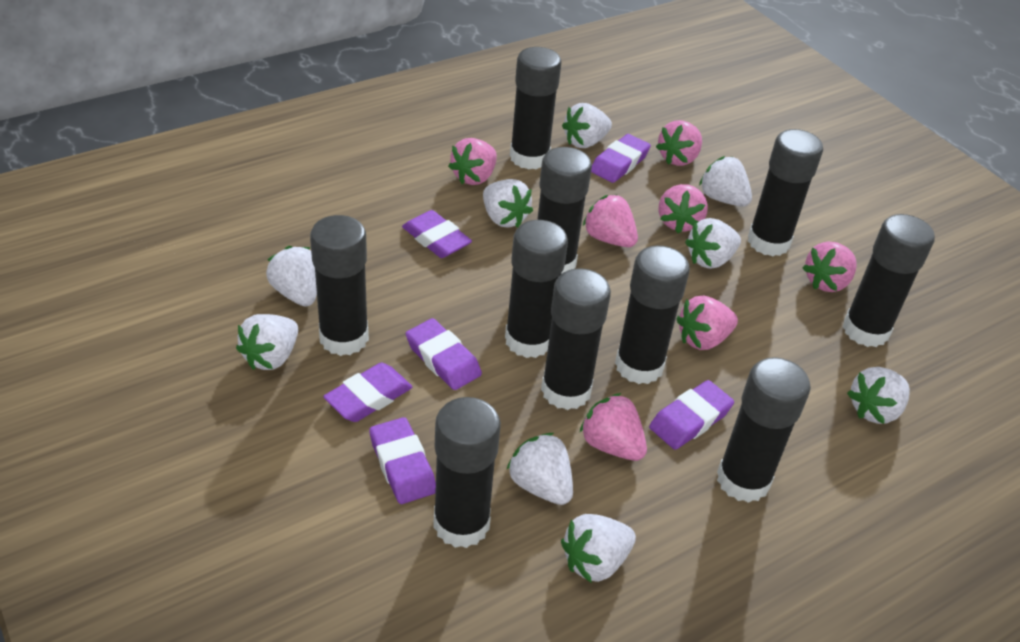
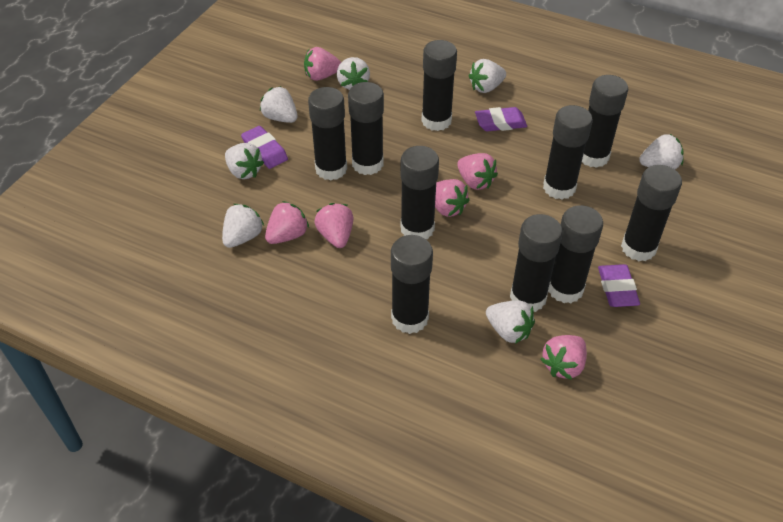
pink strawberry: [448,138,497,185] [580,393,647,461] [583,194,638,247] [656,120,702,166] [658,184,708,233] [676,296,738,350] [802,241,856,292] = 7 -> [265,201,309,244] [304,47,341,81] [314,203,353,248] [435,179,469,217] [457,153,498,190] [540,335,587,380] = 6
purple eraser: [323,363,413,422] [369,417,436,504] [402,210,472,258] [406,318,482,390] [591,134,651,183] [649,380,734,450] = 6 -> [241,126,288,169] [475,107,527,131] [598,264,640,307] = 3
white strawberry: [236,314,298,370] [266,246,317,306] [483,179,533,228] [507,433,573,505] [561,514,636,583] [562,103,612,148] [685,218,741,269] [699,156,752,206] [847,367,910,424] = 9 -> [222,204,264,248] [225,143,264,179] [260,86,297,123] [337,57,370,90] [469,59,506,93] [486,300,535,344] [639,134,683,169] = 7

